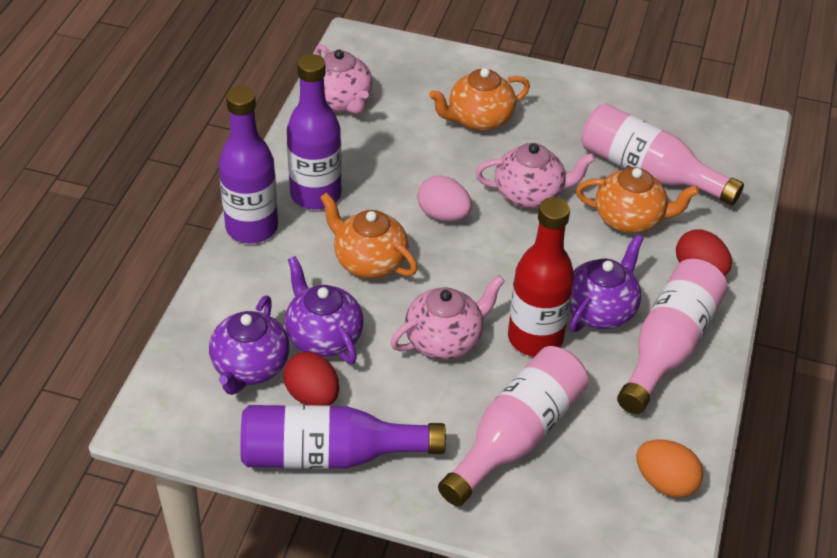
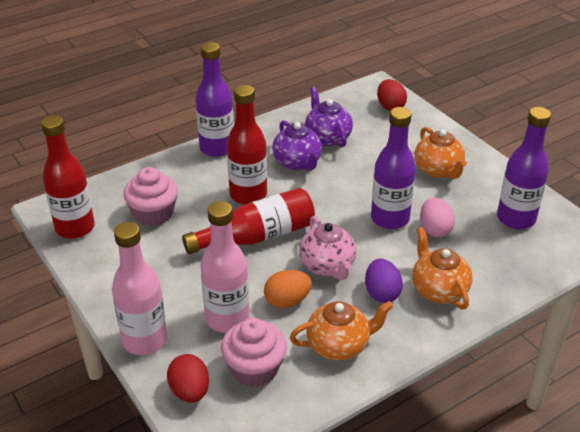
pink bottle: [438,346,588,506] [581,103,744,206] [617,259,728,414] = 3 -> [112,222,167,355] [200,201,250,333] = 2
pink cupcake: none = 0 -> [124,167,178,226] [221,318,287,387] = 2
pink teapot: [315,44,373,114] [390,275,505,360] [475,143,596,208] = 3 -> [299,216,356,280] = 1
purple egg: none = 0 -> [365,259,403,303] = 1
purple teapot: [209,296,289,395] [285,256,363,364] [569,234,644,332] = 3 -> [272,120,322,171] [305,87,353,147] = 2
red bottle: [508,197,574,357] = 1 -> [41,115,95,239] [182,188,315,254] [227,85,267,205] = 3

